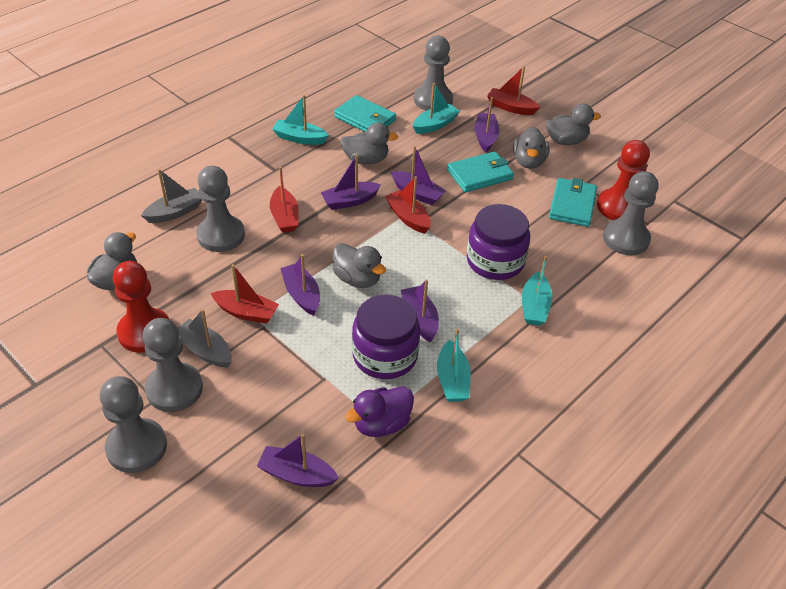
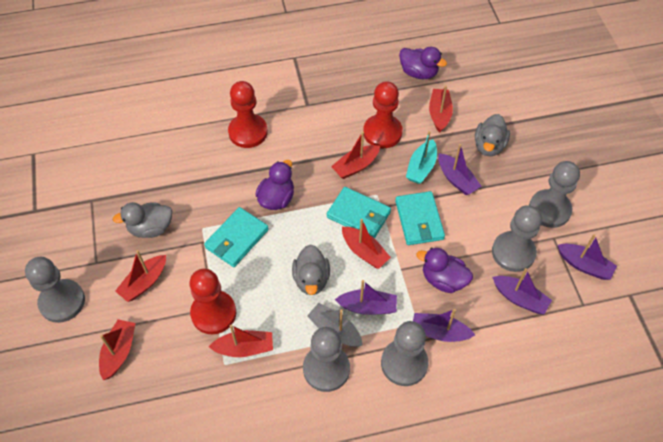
grey boat: [141,169,202,223] [177,309,232,368] = 2 -> [307,303,363,347] = 1
grey duck: [87,232,137,291] [333,243,386,288] [340,123,398,164] [513,127,550,169] [546,104,601,145] = 5 -> [113,202,172,238] [292,245,330,295] [475,114,510,156] = 3
purple boat: [257,434,339,487] [281,254,320,316] [321,154,381,210] [391,146,446,205] [401,280,439,342] [474,97,500,152] = 6 -> [335,280,397,315] [413,309,475,342] [438,144,482,195] [493,268,552,314] [558,234,617,280] = 5
purple duck: [345,387,414,437] = 1 -> [255,160,294,210] [399,47,447,79] [416,248,473,293] = 3
purple jar: [352,294,420,379] [467,204,530,280] = 2 -> none = 0
red boat: [211,264,279,324] [270,167,299,233] [385,176,431,233] [487,66,540,115] = 4 -> [99,319,136,380] [115,250,166,302] [209,325,273,357] [331,131,380,179] [342,219,391,269] [429,86,453,133] = 6
red pawn: [113,261,170,353] [597,140,650,220] = 2 -> [189,268,236,334] [228,81,268,148] [363,81,403,148] = 3
turquoise boat: [272,95,329,145] [413,83,460,134] [437,328,471,402] [522,256,553,326] = 4 -> [406,131,437,184] = 1

